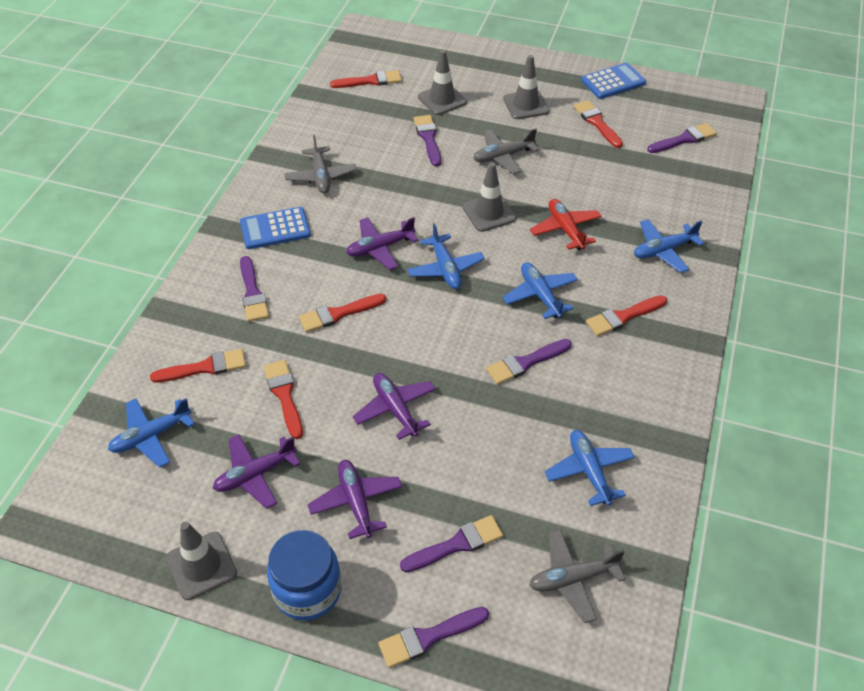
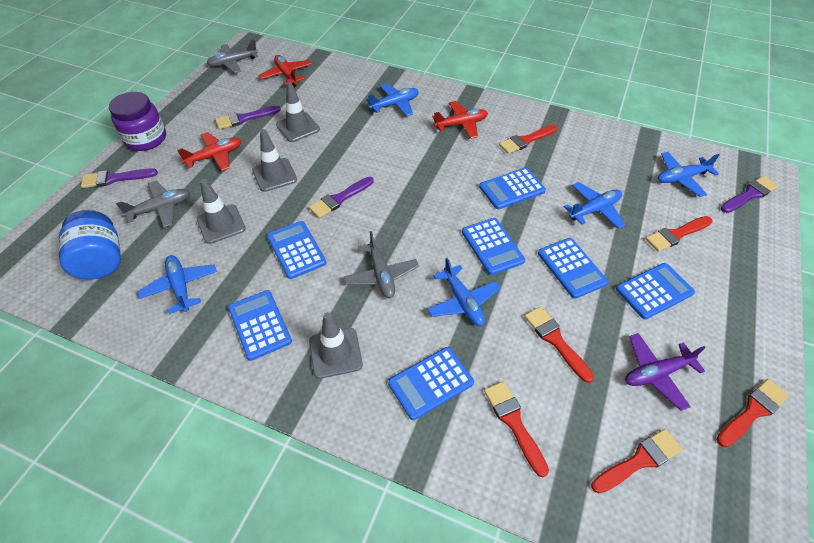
blue calculator: [240,207,311,249] [581,63,646,99] = 2 -> [228,290,292,361] [267,221,326,279] [388,347,474,420] [462,218,525,275] [479,168,546,210] [538,238,608,299] [616,263,695,320] = 7
purple brush: [240,256,269,322] [379,607,489,668] [400,515,503,572] [414,115,441,166] [486,339,572,385] [647,123,717,153] = 6 -> [81,168,158,188] [215,106,281,129] [309,177,374,218] [721,176,778,213] = 4
purple jar: none = 0 -> [109,92,166,151] = 1
purple plane: [213,435,301,509] [308,460,402,539] [346,217,418,270] [353,373,435,440] = 4 -> [625,333,706,411] = 1
red plane: [530,199,602,250] = 1 -> [177,132,241,171] [259,55,312,87] [432,101,488,139] = 3

